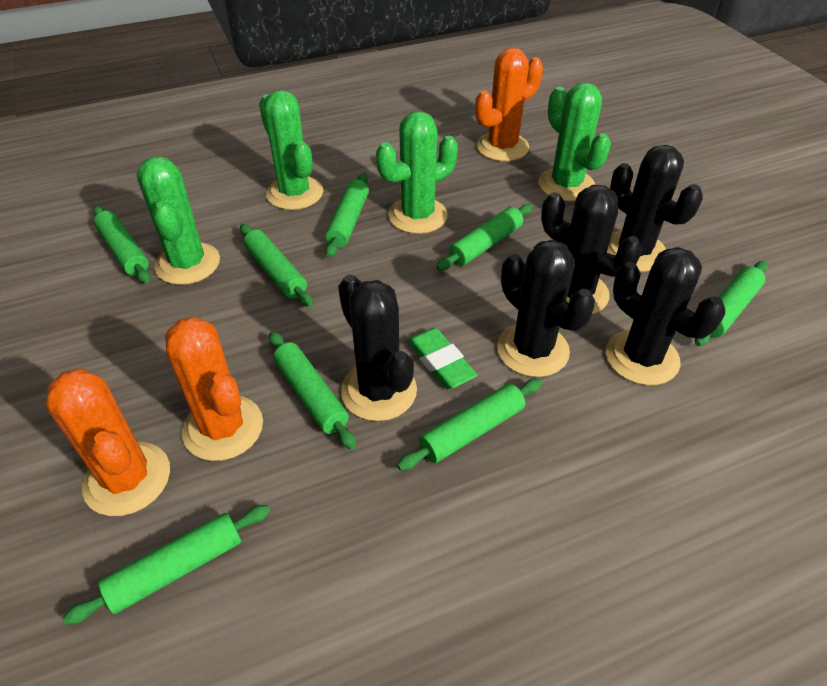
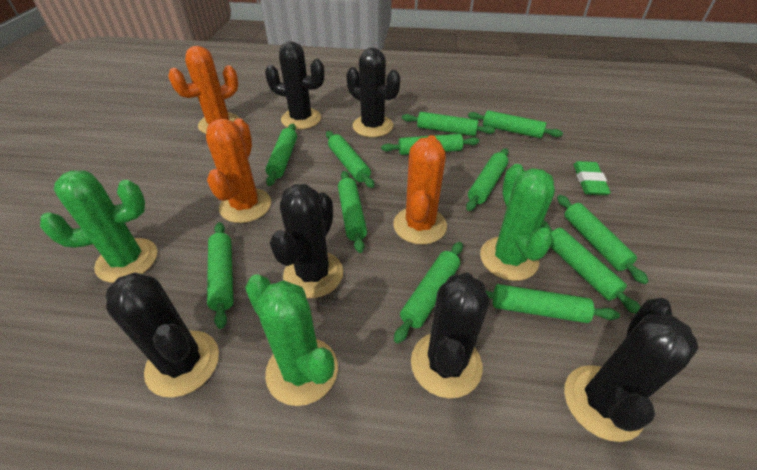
black cactus: [338,275,417,421] [497,240,595,377] [541,185,642,314] [606,247,725,385] [607,145,703,272] = 5 -> [106,272,219,397] [265,41,325,130] [270,184,343,298] [346,48,400,137] [411,273,489,398] [564,298,699,442] = 6
green cactus: [137,157,220,285] [259,90,323,210] [376,111,458,234] [539,82,611,201] = 4 -> [40,171,157,283] [245,274,338,406] [480,164,555,281] = 3
green rolling pin: [63,505,270,625] [93,206,151,283] [240,224,313,307] [269,332,356,450] [325,173,369,258] [397,379,542,471] [436,204,533,271] [695,261,767,346] = 8 -> [207,222,234,329] [265,124,297,186] [326,131,375,188] [338,171,367,253] [381,134,479,155] [394,242,463,343] [402,112,495,136] [466,148,509,211] [468,110,563,138] [486,284,620,323] [540,220,641,314] [557,195,649,284] = 12

